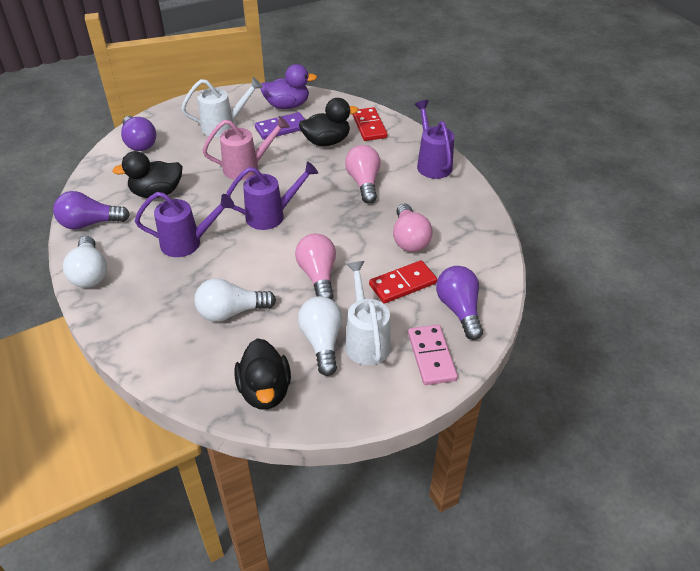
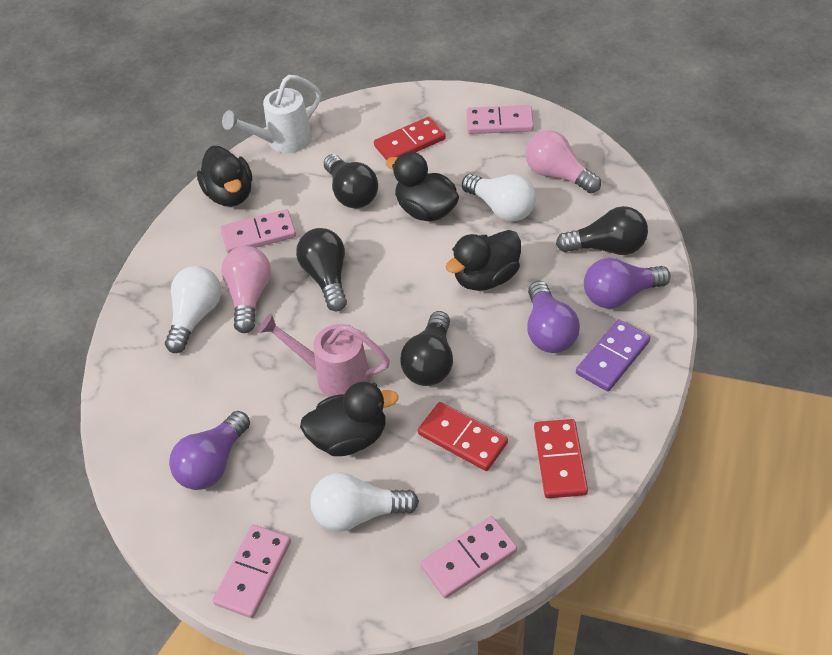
black duck: [112,151,183,198] [235,338,291,409] [299,98,359,146] = 3 -> [197,146,252,207] [300,381,399,456] [386,152,459,222] [446,230,521,291] = 4
black light bulb: none = 0 -> [296,228,347,311] [324,154,378,209] [400,311,453,386] [556,206,648,255] = 4
pink domino: [408,325,458,385] = 1 -> [213,525,291,618] [220,209,296,253] [420,516,517,598] [467,105,534,134] = 4
pink light bulb: [295,233,336,300] [345,145,381,204] [393,204,433,252] = 3 -> [221,246,271,333] [525,130,601,193] = 2
purple duck: [260,64,317,109] = 1 -> none = 0
purple watering can: [135,192,234,257] [226,161,318,230] [414,100,454,179] = 3 -> none = 0
red domino: [352,107,387,141] [369,260,437,304] = 2 -> [374,117,446,160] [418,402,508,471] [534,419,588,498] = 3
white watering can: [181,77,263,137] [345,261,391,365] = 2 -> [222,75,321,153] = 1

